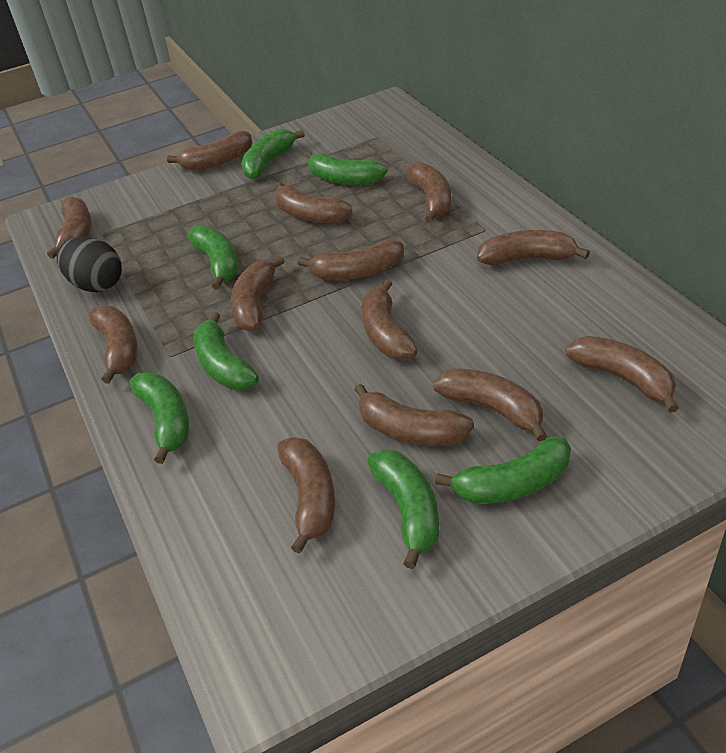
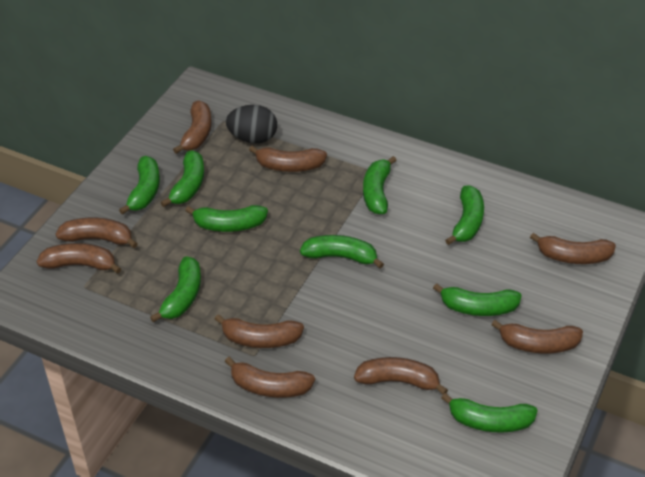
brown banana: [47,197,92,259] [88,305,138,384] [167,131,252,171] [231,256,285,331] [275,182,353,223] [277,437,335,554] [298,240,404,280] [354,384,474,446] [362,280,418,360] [406,162,451,223] [433,368,547,442] [477,230,590,265] [565,336,679,413] = 13 -> [36,243,121,274] [56,218,138,248] [173,100,211,154] [215,314,304,348] [225,357,315,398] [249,146,327,172] [354,357,448,394] [491,320,583,354] [530,233,616,264] = 9
green banana: [129,372,189,464] [187,225,238,290] [193,312,259,390] [241,129,305,179] [305,151,388,185] [367,450,439,569] [435,437,571,504] = 7 -> [119,156,160,215] [150,256,201,322] [161,150,204,207] [185,205,268,232] [300,235,384,269] [363,156,397,214] [433,283,522,316] [441,393,538,433] [445,186,484,245] = 9

